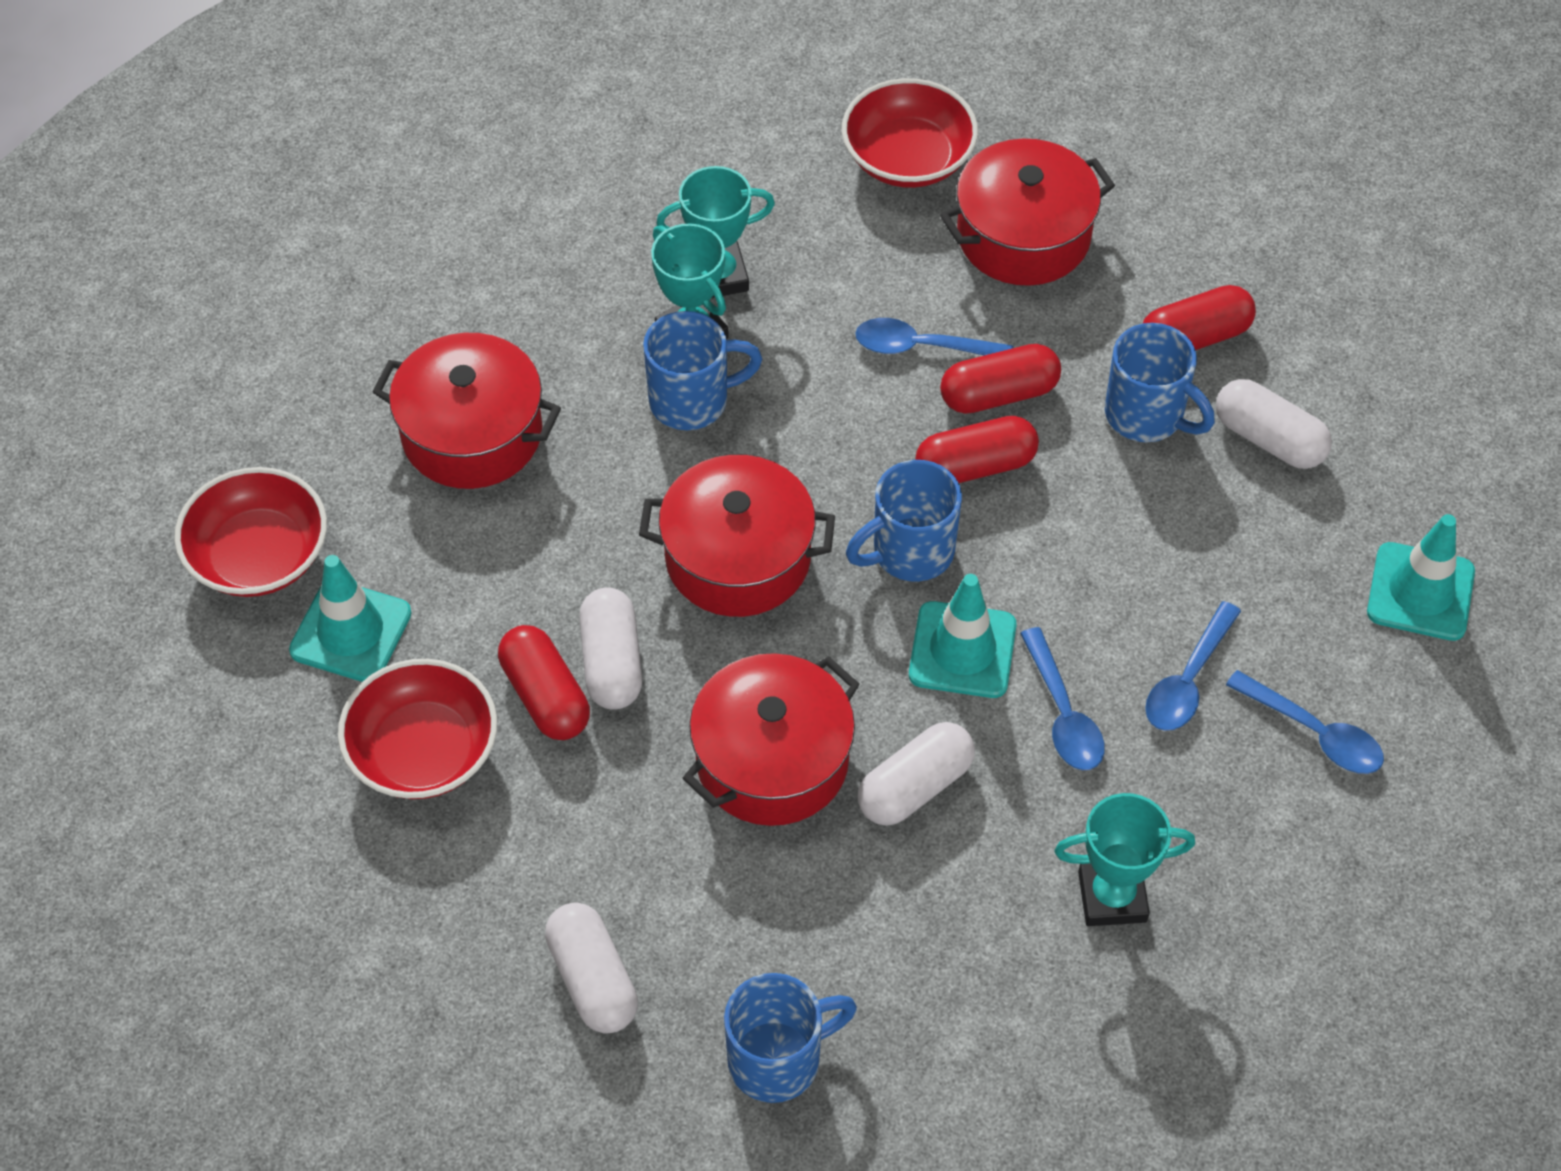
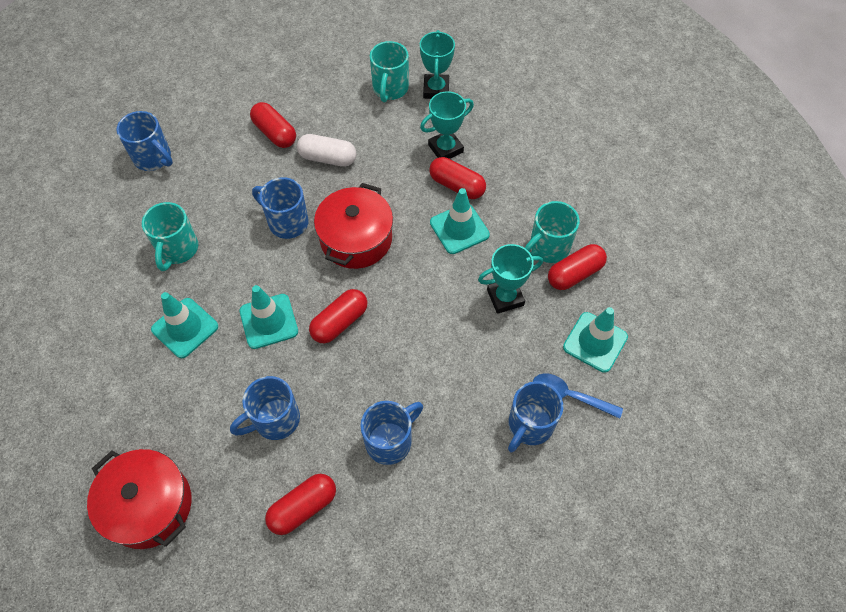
blue mug: [643,311,762,430] [724,973,857,1103] [846,460,962,582] [1105,323,1215,442] = 4 -> [116,111,173,171] [230,376,300,440] [252,177,309,239] [361,401,423,465] [508,381,563,452] = 5
blue spoon: [855,318,1014,355] [1020,627,1105,770] [1145,601,1241,731] [1226,670,1384,774] = 4 -> [533,374,623,419] = 1
red bowl: [175,467,327,597] [338,659,497,799] [842,78,978,188] = 3 -> none = 0
red capsule: [498,625,590,740] [915,416,1039,483] [940,344,1061,414] [1142,285,1256,350] = 4 -> [250,102,296,148] [265,474,336,535] [309,289,367,344] [429,157,486,199] [548,244,607,290] = 5
red pot: [372,333,561,489] [639,455,835,617] [683,653,860,826] [940,138,1115,286] = 4 -> [87,449,192,549] [314,183,393,269] = 2
turquoise mug: none = 0 -> [142,202,198,271] [370,41,409,102] [525,201,580,263] = 3
turquoise traffic cone: [289,555,411,682] [909,574,1017,698] [1367,514,1475,641] = 3 -> [151,292,218,358] [240,285,298,349] [430,188,490,254] [563,307,628,373] = 4
white capsule: [545,902,638,1034] [579,587,642,710] [858,722,975,826] [1216,379,1332,469] = 4 -> [297,134,357,167] = 1

